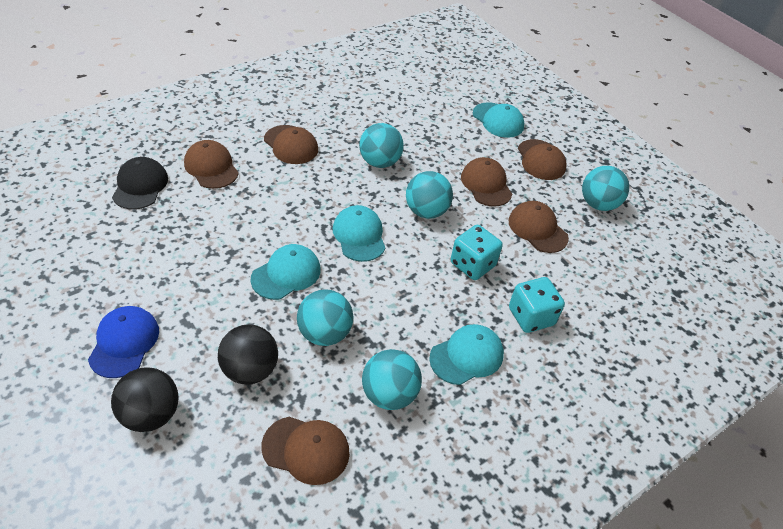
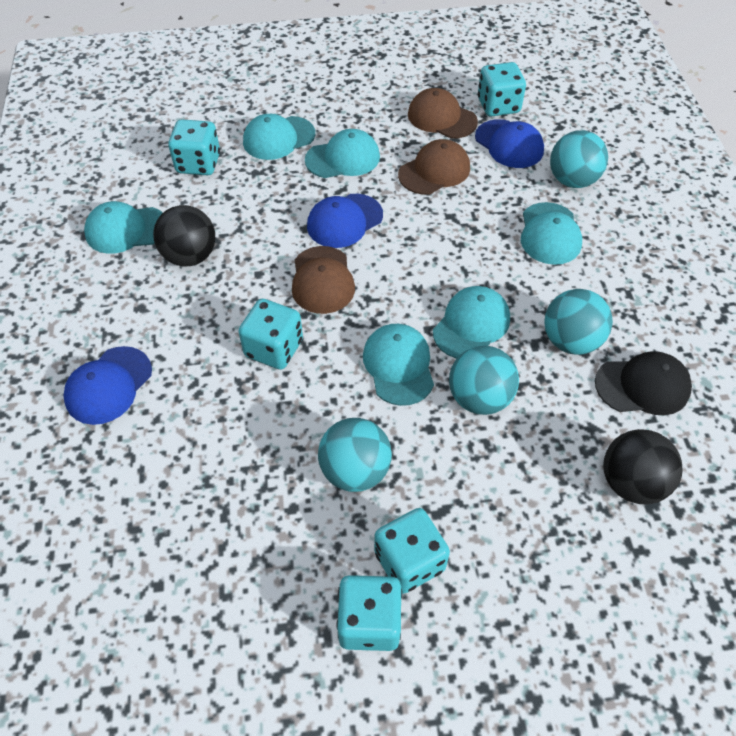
blue cap: [88,306,159,378] = 1 -> [63,346,152,425] [307,194,383,248] [475,119,544,168] = 3
brown cap: [184,140,239,189] [261,417,350,485] [264,125,318,164] [461,157,512,207] [509,201,569,253] [518,139,566,180] = 6 -> [292,246,355,314] [398,139,470,195] [408,88,478,139] = 3
turquoise ball: [297,289,353,346] [359,123,404,168] [362,349,422,410] [406,171,453,219] [582,166,629,211] = 5 -> [318,418,392,492] [449,345,519,415] [544,289,613,355] [550,130,608,188] = 4
turquoise cap: [250,244,321,300] [333,205,385,262] [429,324,504,385] [473,102,524,138] = 4 -> [84,201,163,254] [243,114,315,160] [305,129,380,178] [363,324,434,406] [433,286,510,359] [521,202,582,265] = 6
turquoise dice: [451,225,503,280] [509,277,565,333] = 2 -> [168,119,220,175] [238,299,303,370] [337,575,402,651] [374,508,450,594] [478,62,526,117] = 5

